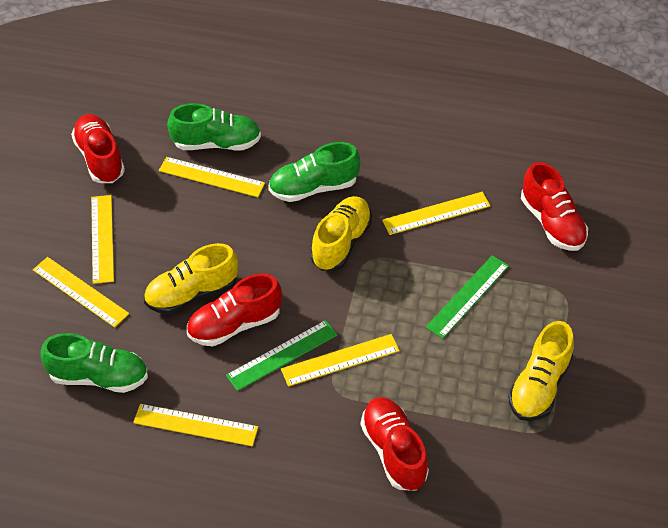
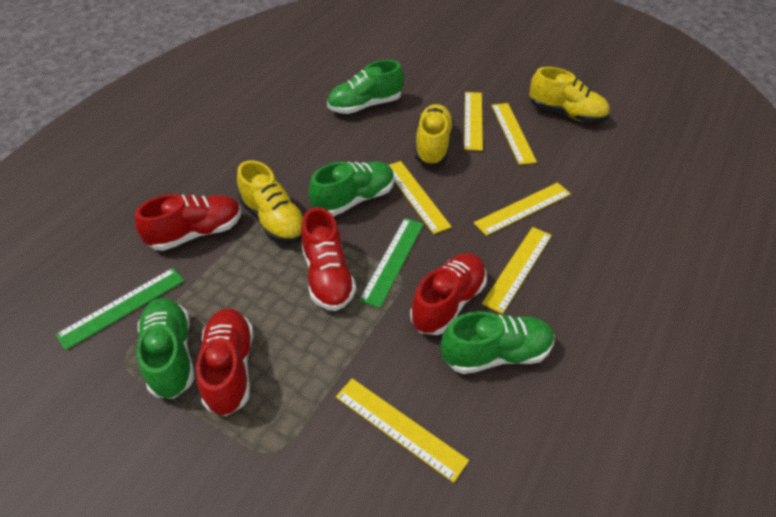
green shoe: [41,333,148,393] [167,103,261,151] [268,142,360,202] = 3 -> [136,298,195,399] [309,161,395,216] [327,60,404,114] [441,311,554,374] = 4

